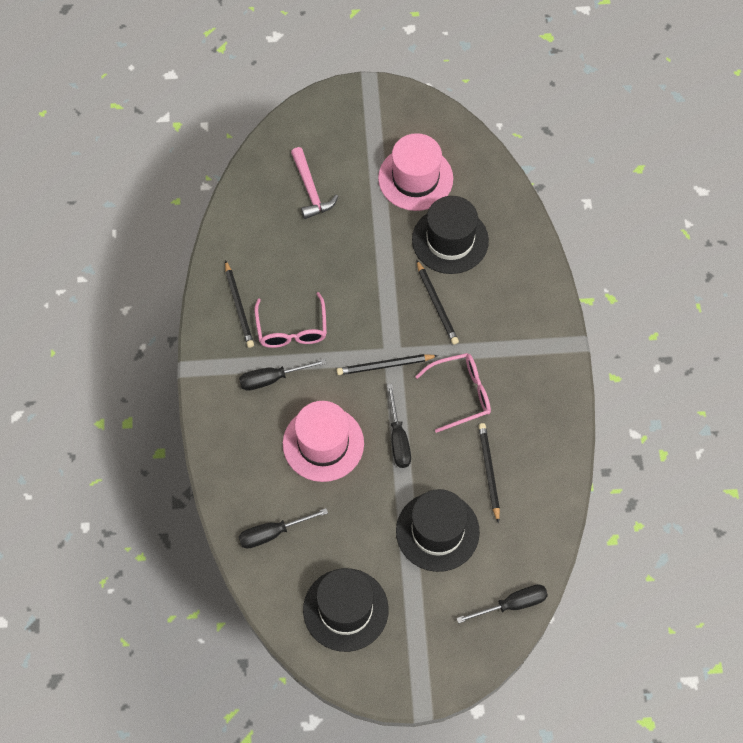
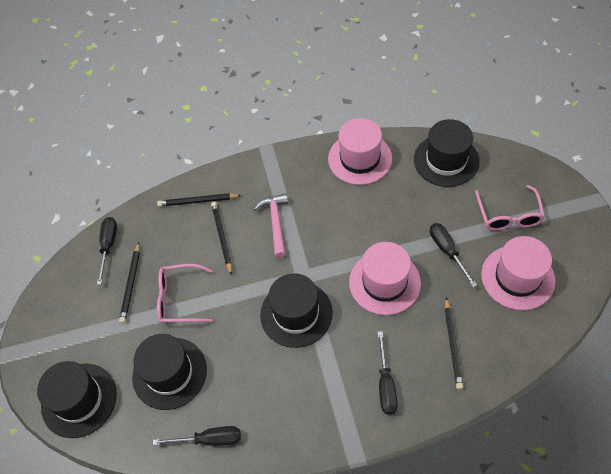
black hat: [303,568,389,652] [396,489,480,572] [412,196,489,274] = 3 -> [37,361,117,438] [132,334,207,410] [260,273,333,348] [414,119,480,187] = 4
pink hat: [283,401,364,482] [378,133,453,211] = 2 -> [328,118,392,185] [349,242,421,315] [481,236,555,310] = 3

